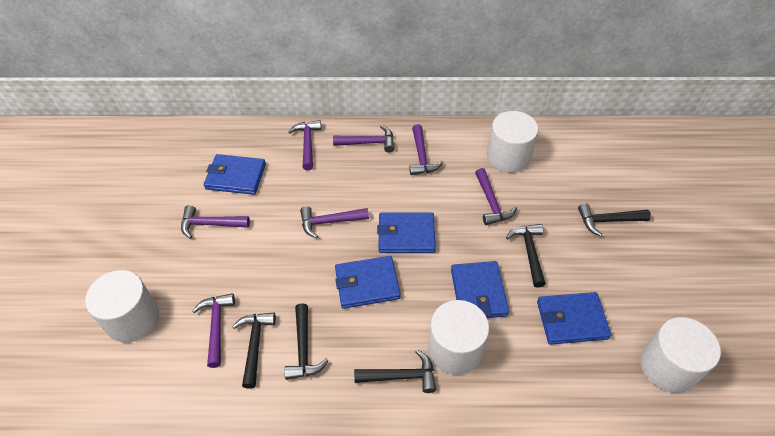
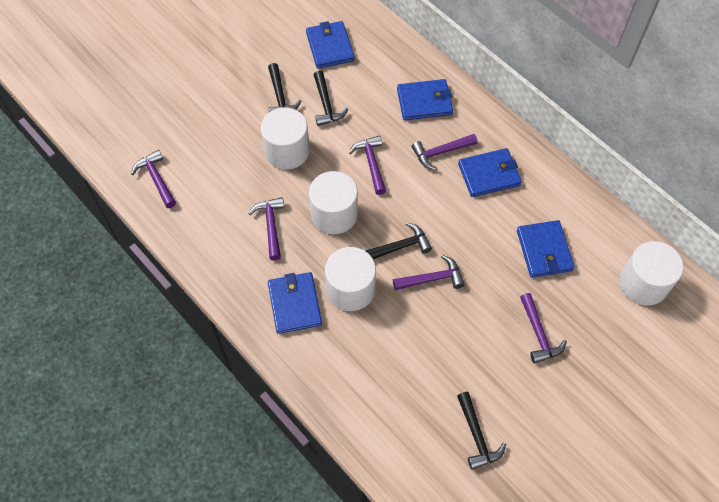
black hammer: [232,313,276,389] [284,303,329,380] [354,350,436,393] [506,224,546,288] [578,203,651,236] = 5 -> [268,63,302,112] [314,71,348,126] [366,222,432,259] [457,392,506,470] = 4
purple hammer: [181,205,250,239] [192,293,235,368] [288,120,322,170] [300,206,369,238] [333,125,395,153] [409,124,443,175] [475,168,517,225] = 7 -> [131,150,176,208] [248,197,284,261] [349,136,386,195] [393,255,465,290] [412,134,477,170] [520,293,567,364] = 6

